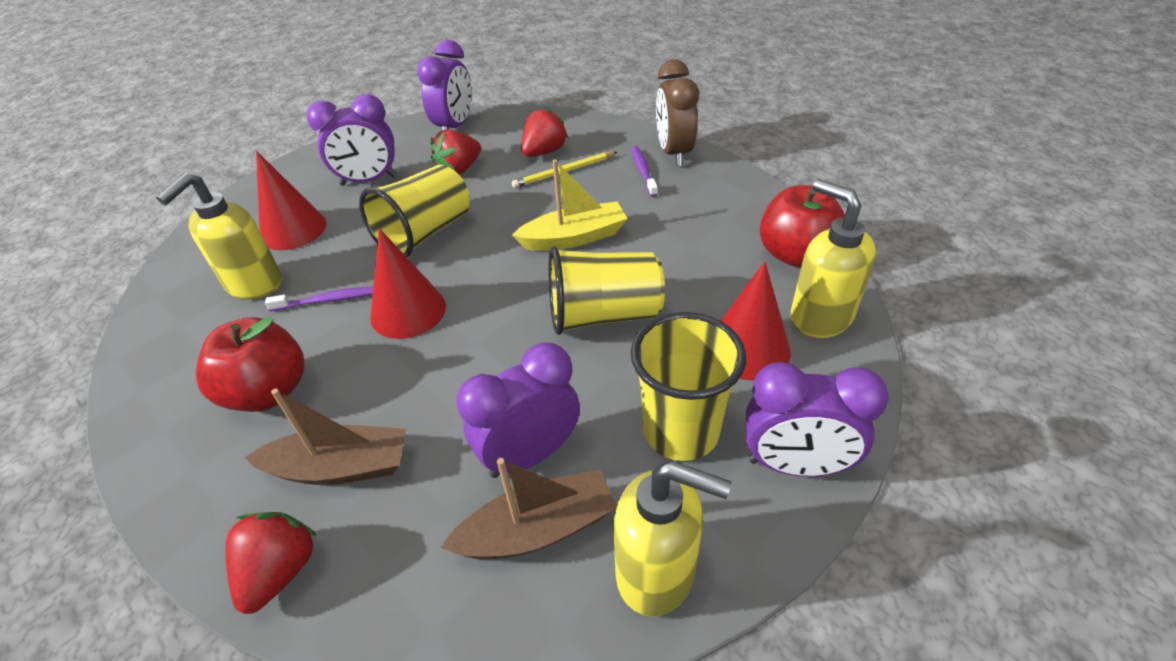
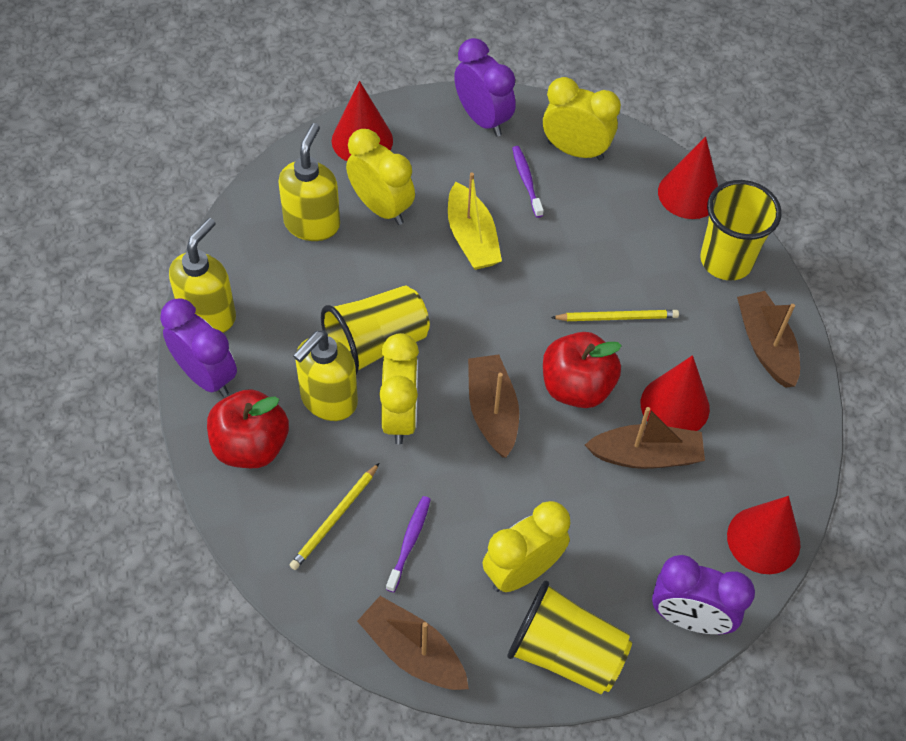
brown boat: [245,389,406,485] [441,458,617,559] = 2 -> [357,596,469,690] [468,354,519,458] [585,407,705,469] [737,291,800,388] = 4
brown clock: [656,59,699,166] = 1 -> none = 0
purple clock: [307,94,397,186] [417,40,472,130] [457,343,580,478] [746,362,889,477] = 4 -> [160,298,237,397] [454,38,516,137] [652,555,755,634] = 3
red cone: [256,151,326,250] [370,228,446,339] [720,261,791,381] = 3 -> [332,81,393,161] [641,355,710,431] [658,136,718,219] [727,496,800,574] = 4
red strawberry: [225,512,317,614] [431,129,481,175] [521,108,568,157] = 3 -> none = 0
yellow clock: none = 0 -> [346,129,415,225] [379,333,419,444] [482,501,570,592] [543,77,621,161] = 4
yellow pencil: [512,152,617,188] = 1 -> [290,463,379,570] [551,310,679,321] = 2

